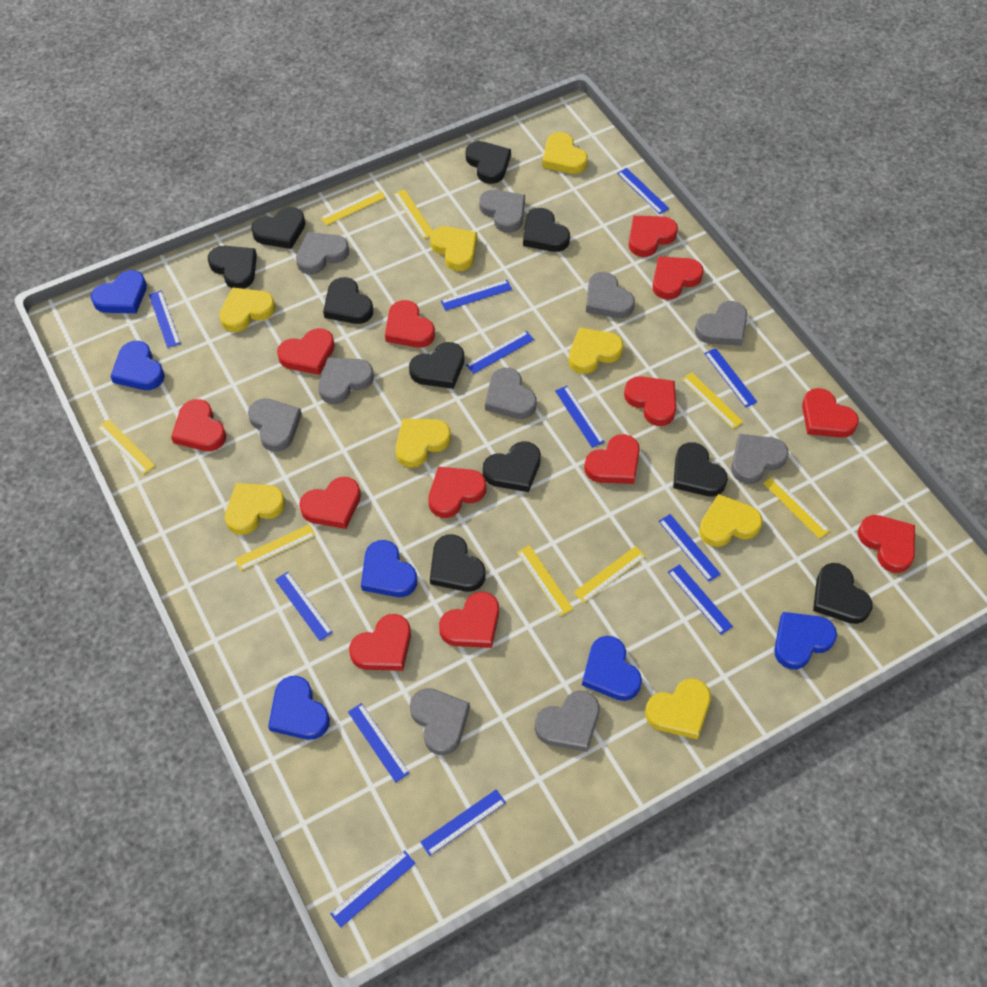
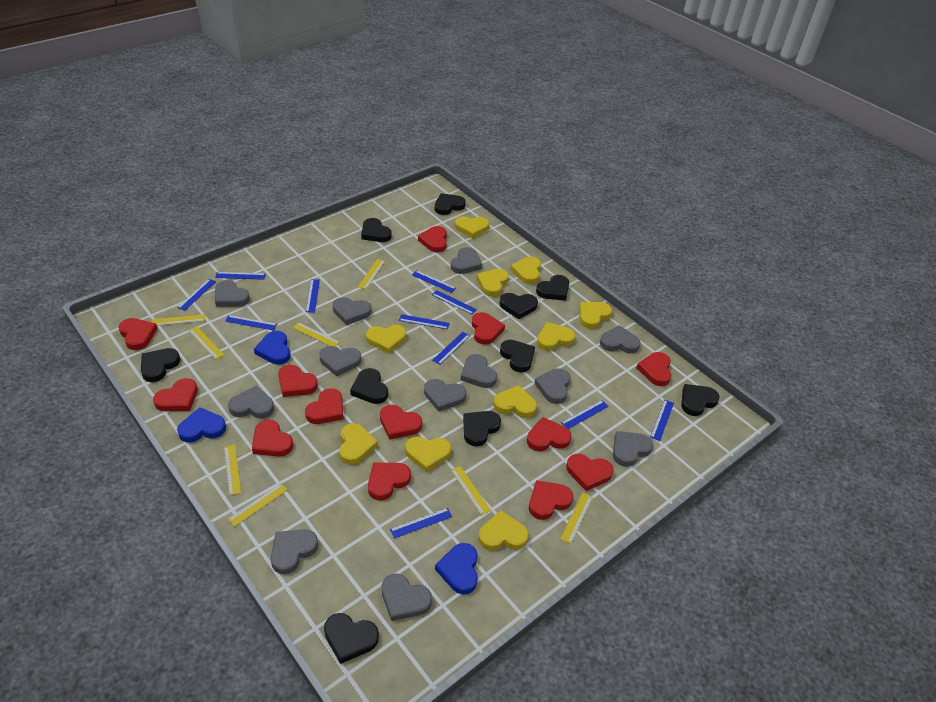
blue heart: [91,270,147,313] [110,341,165,390] [268,676,330,740] [361,540,417,597] [582,636,642,701] [774,612,837,669] = 6 -> [177,407,226,443] [254,331,291,365] [435,543,478,594] = 3
blue ruler: [149,291,181,348] [275,572,333,641] [330,850,416,927] [348,703,409,782] [420,789,506,856] [441,280,512,311] [466,331,534,374] [555,386,604,448] [617,168,669,214] [659,514,721,581] [668,564,733,634] [704,348,757,407] = 12 -> [177,279,216,311] [215,272,266,280] [225,315,277,331] [306,279,320,312] [390,508,452,539] [399,314,450,329] [412,270,456,293] [432,290,477,314] [432,332,470,365] [561,400,609,429] [650,400,674,441] = 11
grey heart: [248,398,302,452] [296,232,349,274] [318,357,374,404] [410,688,470,755] [479,190,525,233] [485,368,537,419] [535,690,600,752] [586,272,635,318] [695,301,747,346] [731,434,789,484] = 10 -> [215,280,250,307] [228,386,274,419] [271,529,318,574] [320,346,361,376] [333,297,372,325] [382,574,432,621] [424,379,466,412] [451,247,482,274] [461,354,497,388] [534,368,571,404] [600,325,641,353] [613,431,653,467] = 12
yellow heart: [219,287,275,332] [225,483,285,535] [395,419,451,468] [430,226,477,271] [542,132,588,174] [568,327,623,374] [645,678,711,739] [699,494,763,547] = 8 -> [339,423,378,465] [366,325,406,353] [405,436,451,472] [455,216,489,238] [477,269,509,296] [478,510,529,551] [493,385,537,418] [510,256,541,284] [537,322,575,351] [579,302,612,329] = 10

